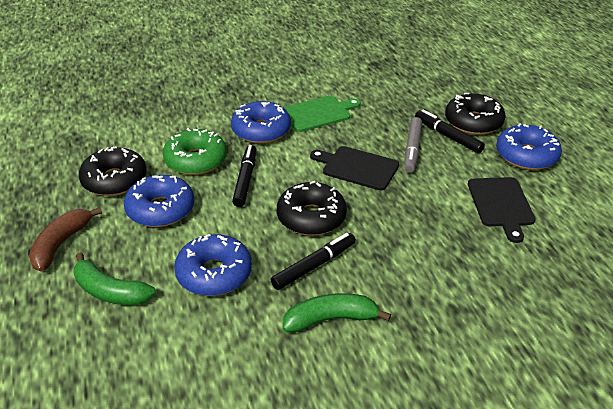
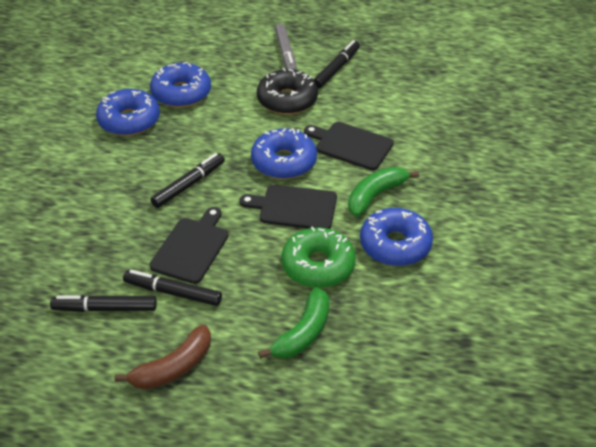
black cutting board: [310,146,399,190] [468,177,536,243] = 2 -> [149,207,229,284] [240,185,337,229] [304,122,394,170] = 3
black donut: [79,146,147,196] [277,181,347,236] [445,93,506,135] = 3 -> [257,68,318,115] = 1
black marker: [232,145,257,207] [271,233,356,290] [415,109,485,153] = 3 -> [50,295,157,312] [123,270,222,306] [150,153,225,208] [313,40,360,89] = 4
green cutting board: [283,96,361,132] = 1 -> none = 0

